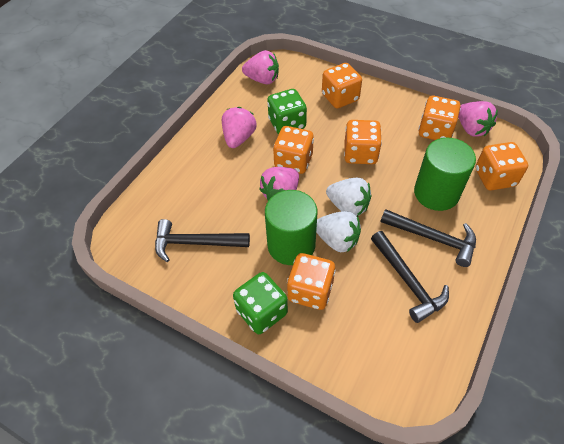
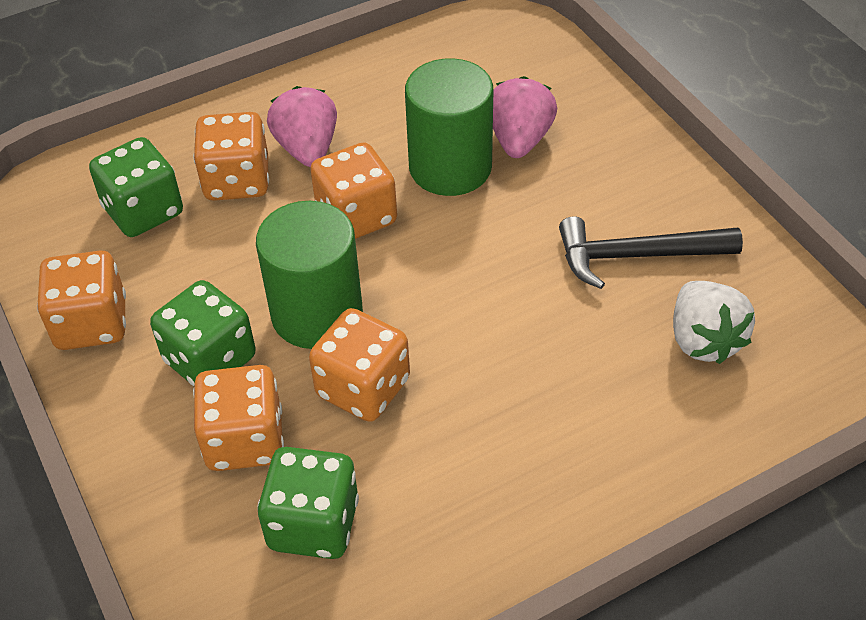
black hammer: [155,219,250,262] [371,231,449,323] [381,209,476,267] = 3 -> [559,216,743,289] = 1
green dice: [233,272,288,334] [267,89,307,134] = 2 -> [89,137,183,237] [150,280,256,386] [257,447,359,559] = 3
orange dice: [273,126,314,174] [287,253,336,310] [322,63,362,109] [344,120,382,164] [418,96,461,140] [475,142,528,190] = 6 -> [37,251,126,350] [193,112,269,201] [193,365,284,471] [309,308,410,422] [310,143,397,239] = 5
pink strawberry: [222,107,257,148] [242,50,279,84] [259,167,299,201] [458,101,498,137] = 4 -> [267,86,337,167] [493,76,557,158] = 2
white strawberry: [316,211,361,252] [326,178,371,216] = 2 -> [673,281,755,364] = 1

